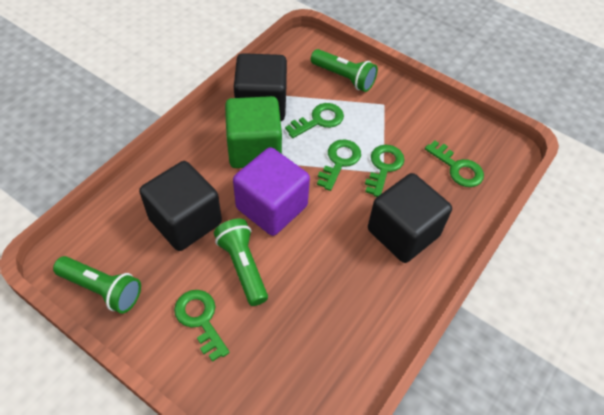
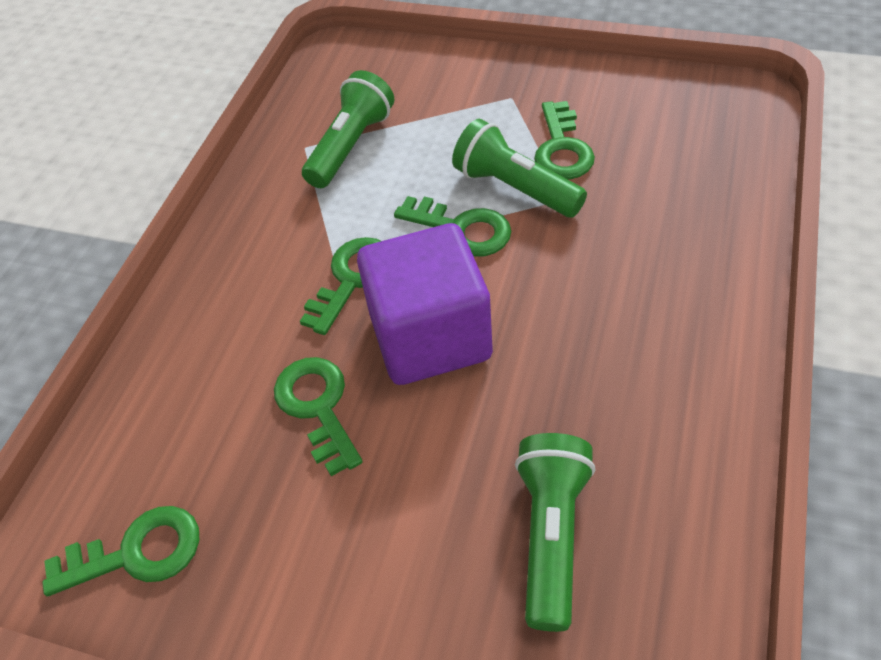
black cube: [139,161,222,251] [234,53,287,121] [368,173,452,263] = 3 -> none = 0
green cube: [225,96,282,168] = 1 -> none = 0

